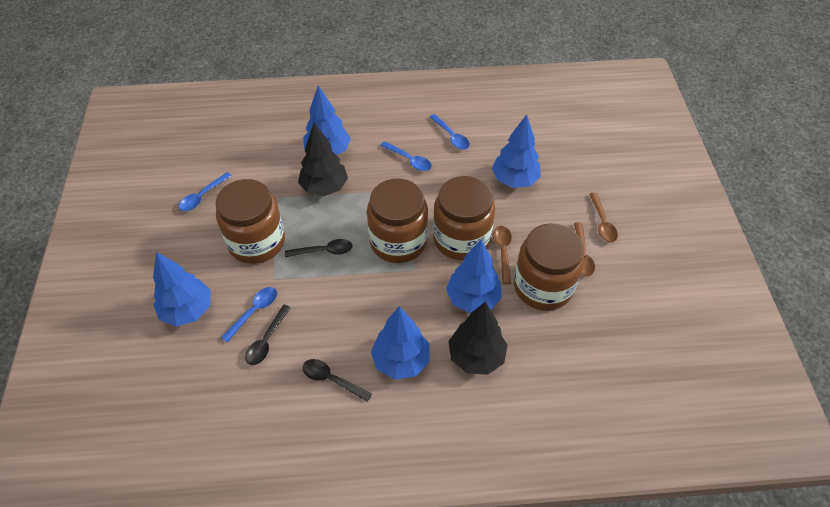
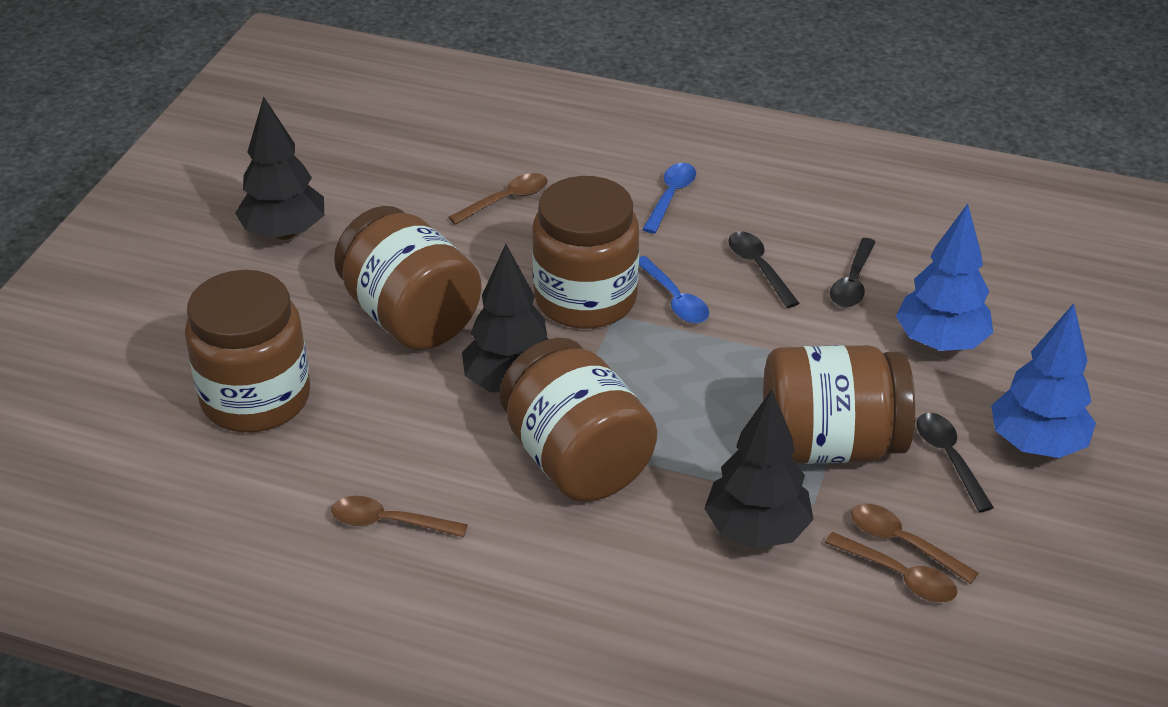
black tree: [298,123,348,196] [448,302,508,375] = 2 -> [235,97,324,240] [462,244,548,392] [704,389,814,548] = 3
blue spoon: [179,172,232,211] [221,287,277,343] [380,141,432,171] [430,114,470,150] = 4 -> [639,256,709,323] [642,163,696,234] = 2
blue tree: [153,252,211,327] [303,85,351,155] [371,306,430,380] [446,240,502,314] [492,114,541,188] = 5 -> [896,204,993,351] [991,303,1096,458] = 2
brown jar: [216,179,285,264] [367,178,428,263] [433,176,495,261] [514,223,584,311] = 4 -> [185,270,310,432] [334,206,482,350] [499,338,657,502] [532,176,639,329] [763,345,915,464] = 5
brown spoon: [493,226,512,284] [574,222,595,276] [590,192,618,243] = 3 -> [331,496,468,537] [449,173,547,225] [825,532,958,602] [851,504,979,584] = 4

